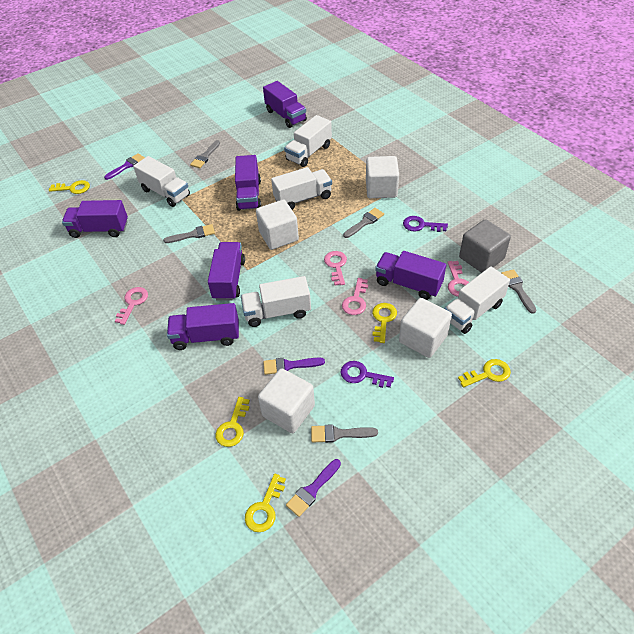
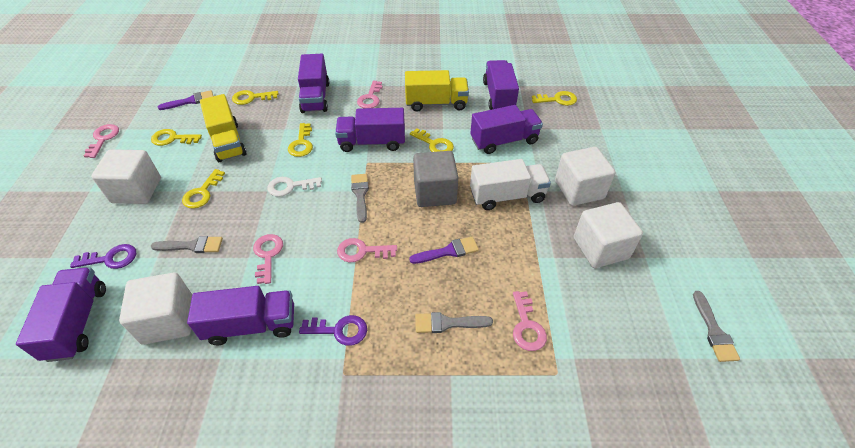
grey brush: [163,224,215,243] [190,140,220,168] [311,424,378,443] [343,208,384,238] [501,269,536,314] = 5 -> [150,236,223,253] [351,174,369,223] [415,312,493,333] [693,291,740,362] = 4
pink key: [115,287,148,325] [324,251,347,286] [342,278,368,315] [448,261,469,297] = 4 -> [84,124,119,158] [253,234,283,284] [337,238,397,262] [357,81,382,108] [513,291,547,351] = 5
purple brush: [104,153,145,180] [263,358,325,375] [286,459,341,517] = 3 -> [158,90,213,110] [409,237,479,264] = 2
white key: none = 0 -> [267,177,322,197] = 1
white truck: [133,156,190,207] [241,276,311,327] [271,167,332,210] [284,115,332,167] [444,266,510,334] = 5 -> [470,159,551,210] = 1
yellow key: [49,180,90,194] [215,397,250,447] [245,474,286,532] [372,303,397,343] [458,359,511,387] = 5 -> [151,129,202,146] [182,169,225,209] [232,90,278,105] [288,123,313,157] [410,128,454,152] [532,91,577,106] = 6
yellow truck: none = 0 -> [200,94,247,162] [405,70,469,111] = 2

